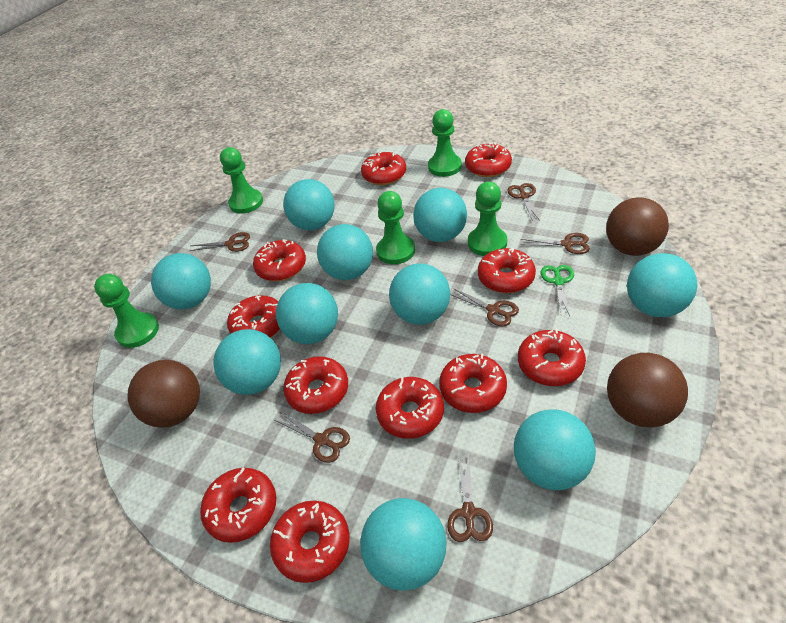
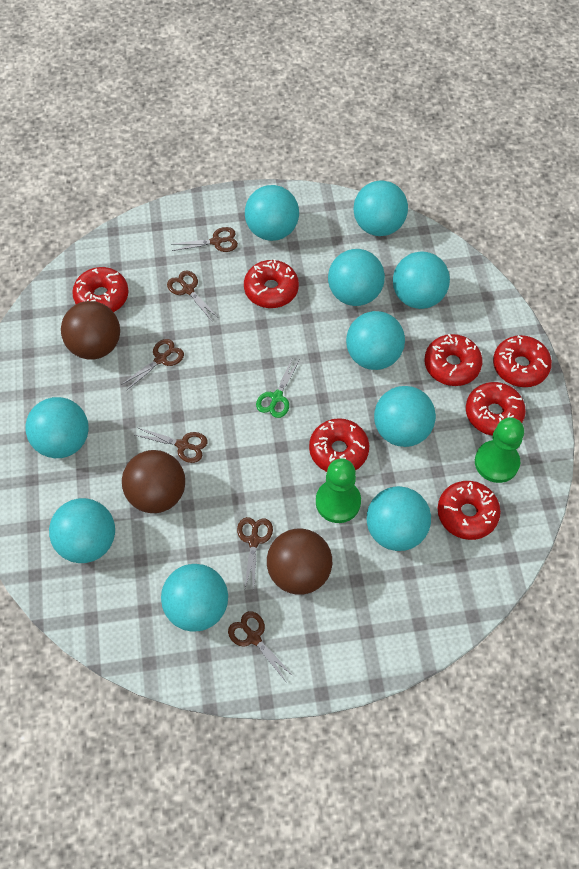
green pawn: [94,274,159,348] [220,147,263,214] [376,191,415,264] [428,109,462,177] [468,182,507,256] = 5 -> [316,458,361,523] [475,417,524,483] = 2
red donut: [200,467,276,543] [227,295,280,338] [253,239,306,281] [270,501,350,583] [283,356,348,414] [361,152,406,185] [376,377,444,439] [439,354,507,413] [465,143,512,177] [478,248,536,293] [518,329,586,386] = 11 -> [72,267,129,312] [244,259,299,308] [309,418,370,472] [425,334,482,386] [438,481,501,540] [466,382,526,436] [493,335,552,387] = 7

